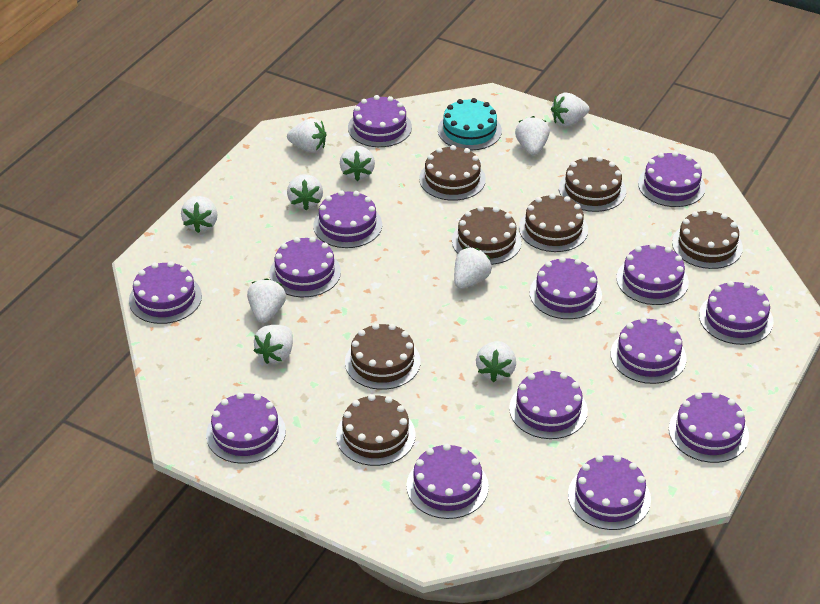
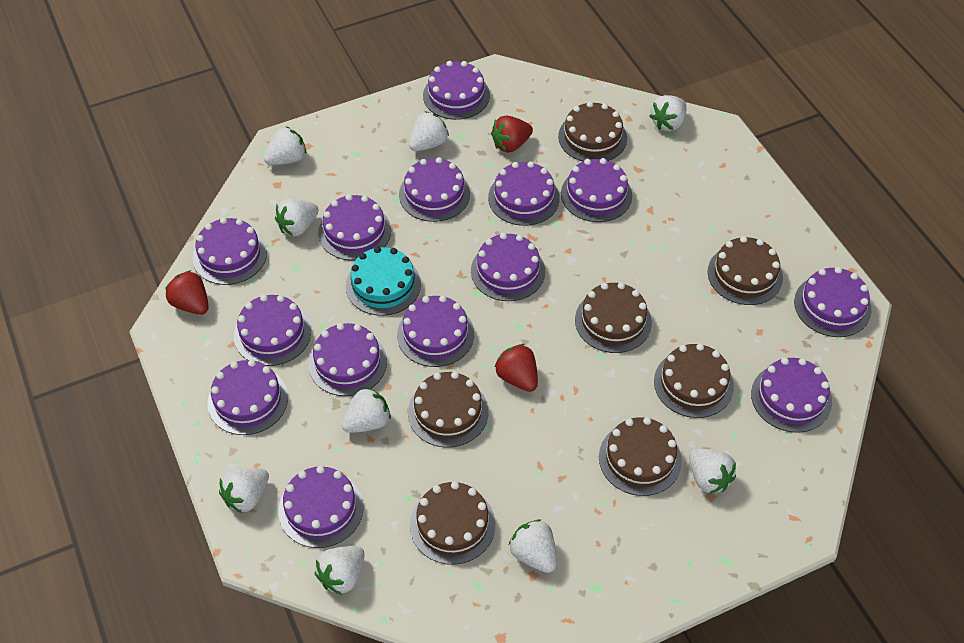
red strawberry: none = 0 -> [165,270,209,315] [491,115,533,153] [494,344,538,392] = 3
white strawberry: [181,196,217,233] [247,278,286,323] [254,325,293,364] [287,118,327,153] [287,174,323,210] [340,146,375,181] [454,248,492,289] [476,341,516,382] [515,116,550,156] [551,93,589,127] = 10 -> [219,468,269,513] [264,126,306,165] [275,198,319,236] [314,546,364,595] [341,387,391,433] [409,111,449,151] [509,519,557,573] [649,95,687,131] [689,449,736,494] = 9

